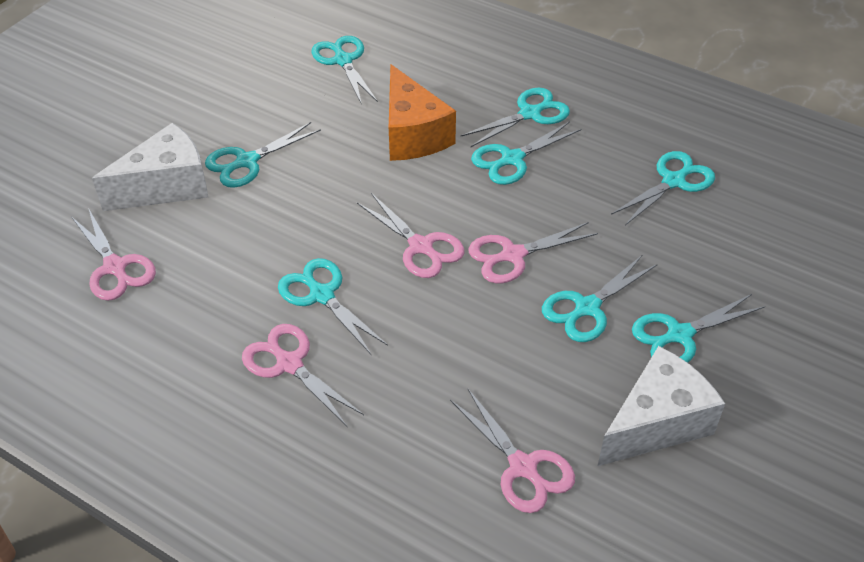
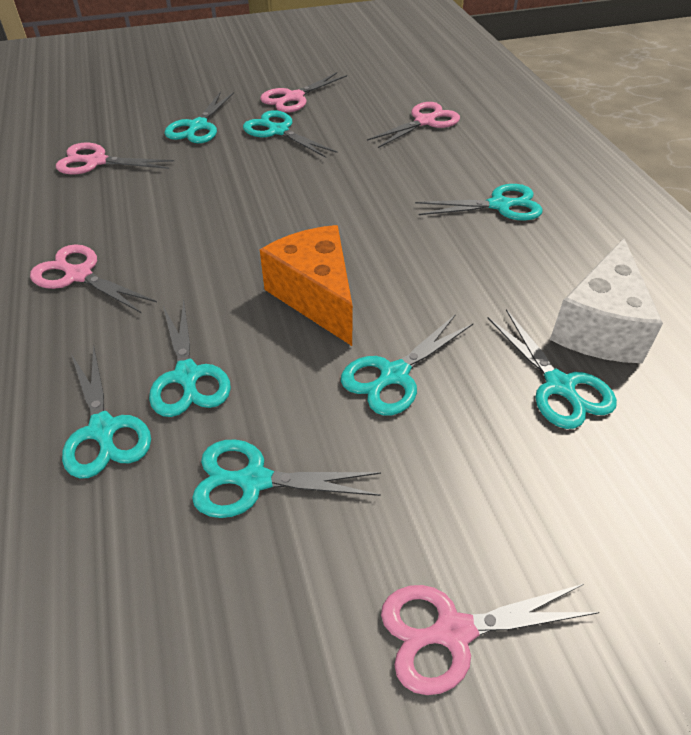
white cheese: [92,123,208,211] [598,346,725,466] = 2 -> [550,238,663,363] = 1

